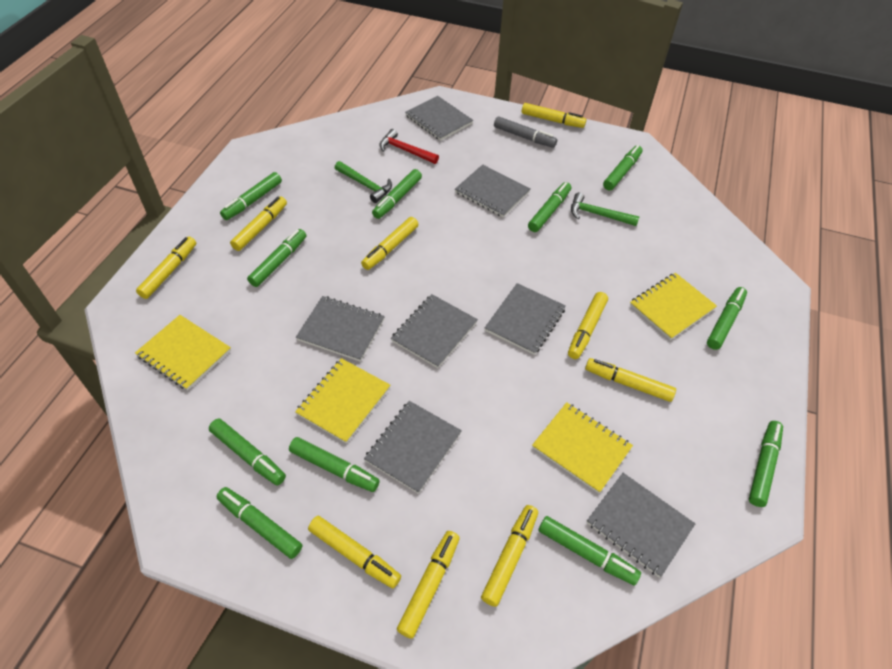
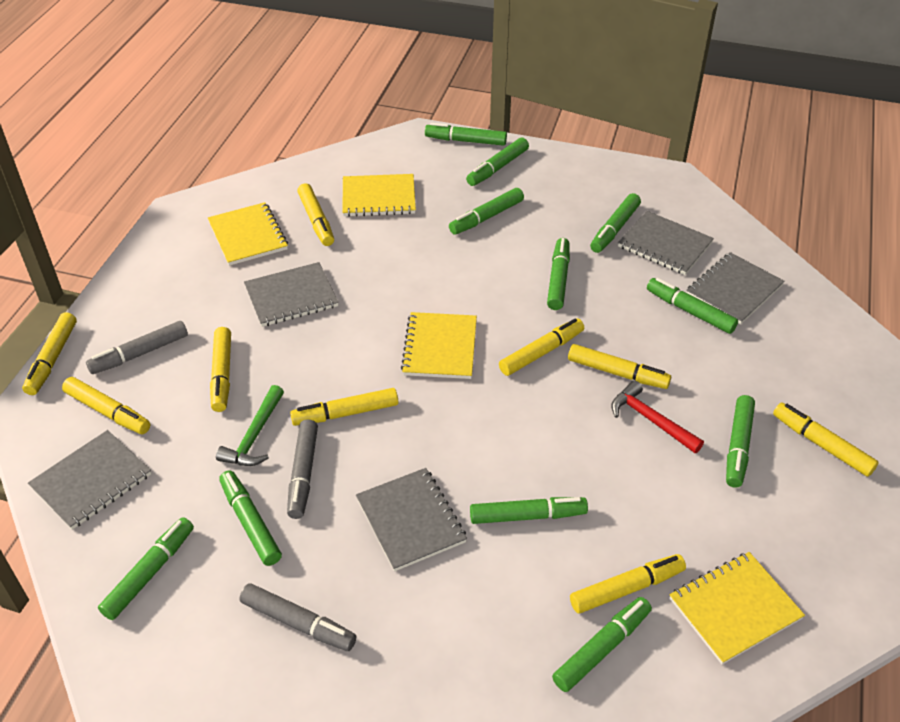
green hammer: [335,161,392,203] [571,192,640,226] = 2 -> [216,385,284,466] = 1
grey marker: [494,116,557,148] = 1 -> [86,321,188,374] [240,584,356,651] [287,419,318,519] = 3
grey notebook: [296,296,385,362] [364,401,462,494] [391,294,478,368] [405,96,473,141] [455,164,530,217] [485,283,566,355] [587,473,695,578] = 7 -> [28,430,151,530] [244,262,339,327] [356,468,467,572] [618,211,714,275] [686,252,785,324] = 5

